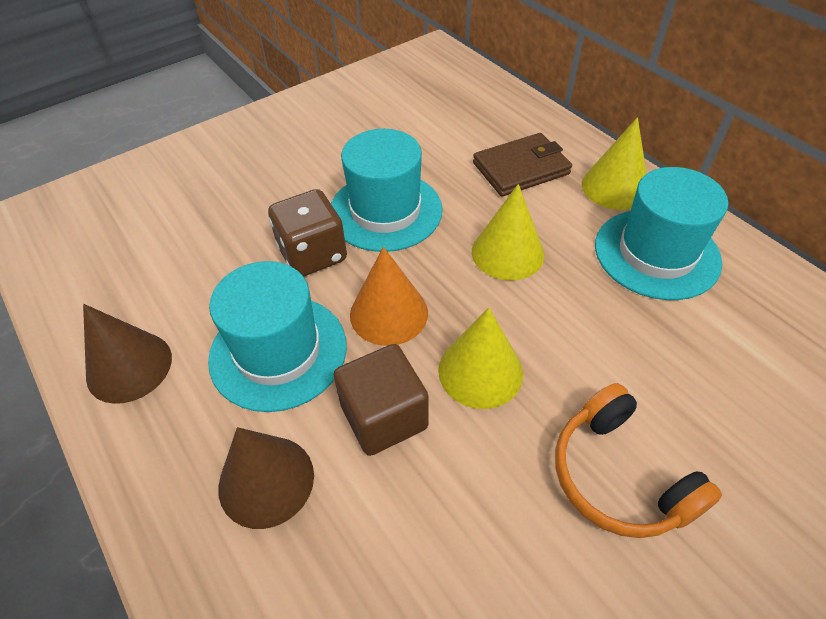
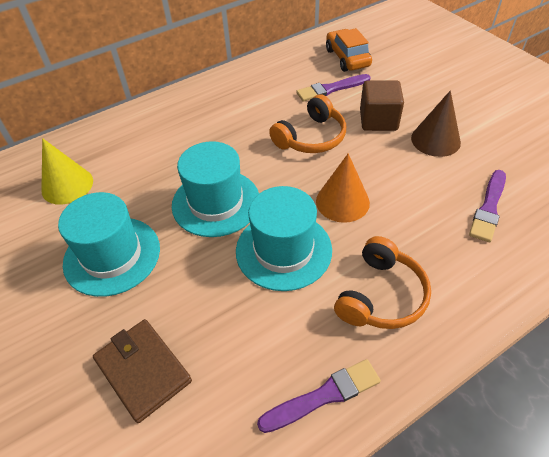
brown cone: [83,304,172,404] [218,427,314,529] = 2 -> [411,90,461,157] = 1
brown dice: [268,189,347,277] = 1 -> none = 0
orange car: none = 0 -> [326,28,372,72] = 1
orange headphones: [555,383,722,538] = 1 -> [269,94,346,153] [334,236,431,329] = 2
purple brush: none = 0 -> [257,359,381,433] [296,74,371,101] [469,170,506,242] = 3
yellow cone: [438,307,523,409] [472,184,545,281] [582,117,647,210] = 3 -> [41,138,93,205] = 1

